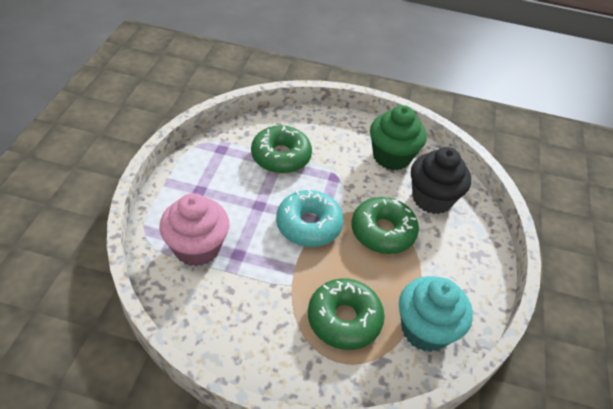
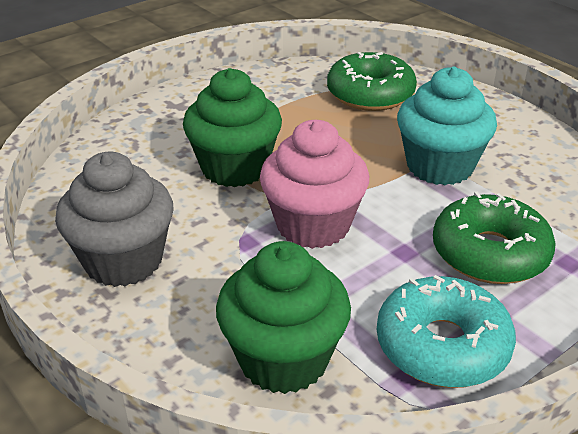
black cupcake: [411,147,471,214] = 1 -> none = 0
green cupcake: [370,105,427,170] = 1 -> [183,68,282,187] [216,241,351,394] = 2
green donut: [251,125,312,174] [308,278,385,350] [351,197,419,254] = 3 -> [327,52,417,111] [433,192,556,284] = 2
grey cupcake: none = 0 -> [55,152,174,287] = 1

